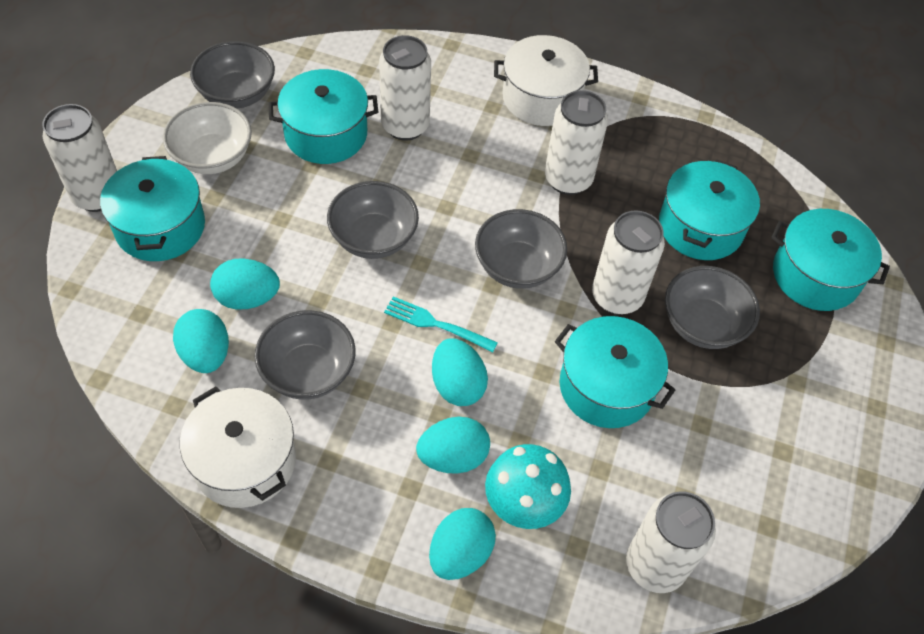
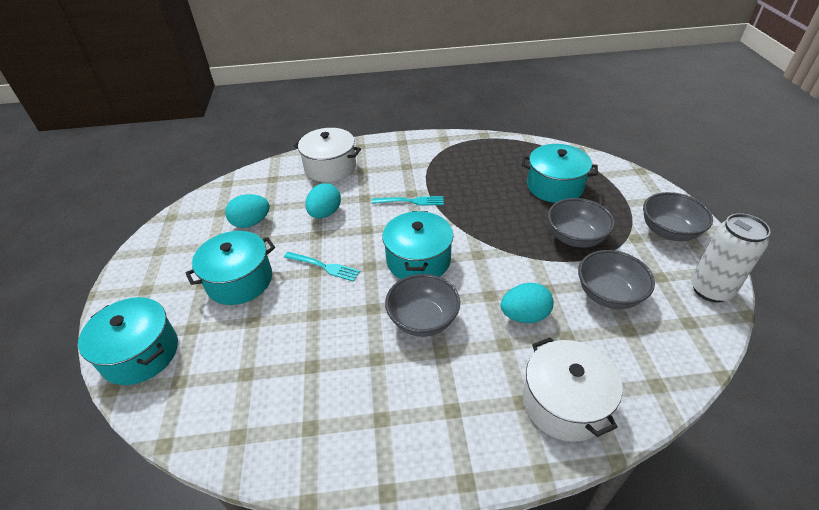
grey bowl: [190,41,275,109] [254,310,356,400] [327,181,419,259] [475,209,567,289] [665,266,760,349] = 5 -> [385,274,460,337] [547,198,615,247] [578,250,655,309] [643,192,713,241] = 4
turquoise egg: [173,309,229,373] [210,258,280,309] [416,417,490,474] [429,508,496,580] [432,339,488,406] = 5 -> [225,194,270,228] [305,183,341,218] [501,283,554,323] = 3
turquoise fork: [384,296,498,352] = 1 -> [284,252,360,282] [372,196,444,206] = 2
turquoise mushroom: [485,444,571,529] = 1 -> none = 0
turquoise pot: [100,156,205,261] [268,69,378,164] [555,316,675,428] [659,159,760,260] [771,209,890,311] = 5 -> [78,297,178,385] [185,231,275,305] [382,211,453,279] [522,144,598,203] = 4
white bowl: [163,102,252,174] = 1 -> none = 0
white can: [42,104,117,212] [379,35,431,141] [545,90,608,195] [592,211,665,315] [626,491,716,593] = 5 -> [691,213,771,303] = 1

